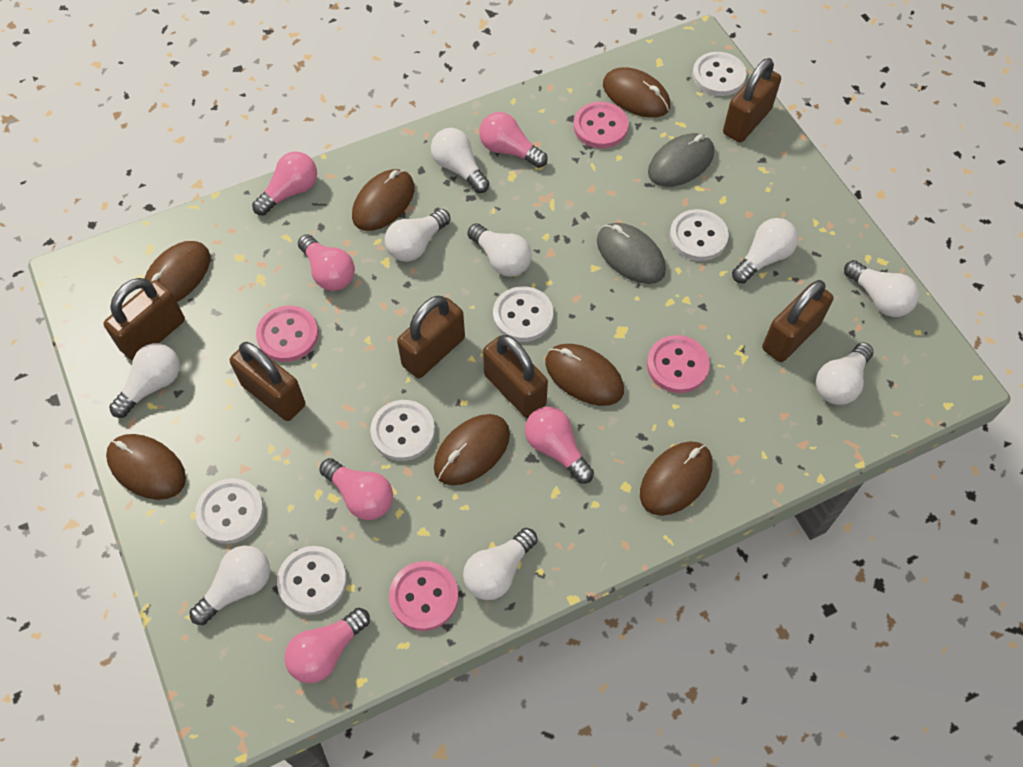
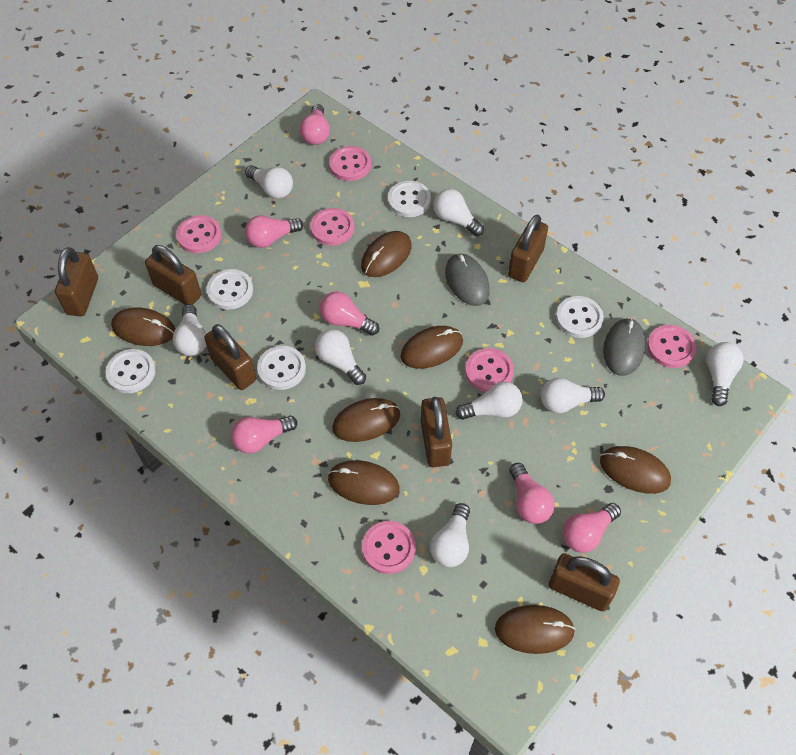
pink button: [256,305,319,362] [389,561,459,631] [574,102,629,148] [647,335,710,393] = 4 -> [176,215,222,253] [310,208,354,246] [329,146,371,181] [362,521,416,574] [465,348,514,392] [647,325,697,368] = 6
white button: [195,478,264,544] [277,546,347,615] [370,400,435,461] [493,286,553,342] [670,209,729,261] [692,52,747,96] = 6 -> [105,349,156,393] [206,269,253,310] [257,346,306,390] [388,181,431,217] [556,296,604,338] = 5
white light bulb: [109,343,180,418] [190,545,270,625] [385,209,451,262] [431,128,490,193] [463,528,538,600] [467,223,532,277] [732,218,798,283] [816,342,874,405] [844,260,919,317] = 9 -> [173,304,207,356] [245,165,293,199] [315,329,366,385] [430,503,470,567] [433,189,484,236] [456,382,523,420] [541,378,605,413] [707,342,744,406] = 8

